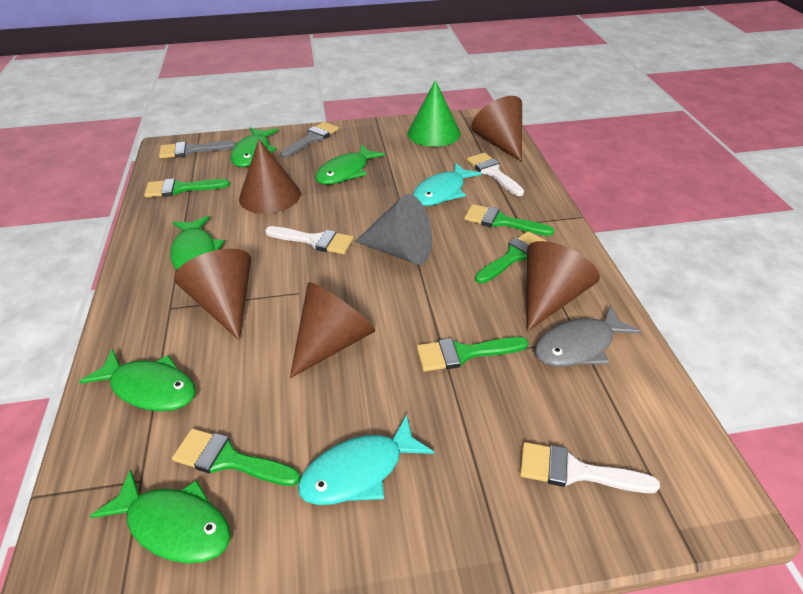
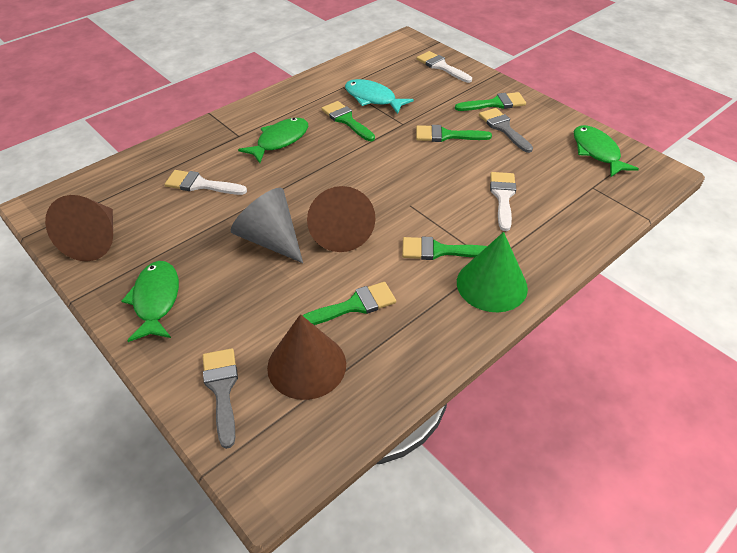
brown cone: [174,249,251,340] [239,139,301,214] [290,282,375,378] [471,96,522,162] [527,241,600,331] = 5 -> [45,195,113,261] [267,314,346,400] [307,186,375,252] = 3
green fish: [79,349,196,411] [89,469,231,563] [170,216,224,270] [231,127,278,167] [315,145,385,185] = 5 -> [122,261,179,342] [238,118,308,163] [574,125,639,177] = 3
grey fish: [535,305,642,367] = 1 -> none = 0
turquoise fish: [298,415,434,505] [413,162,482,206] = 2 -> [345,79,414,114] = 1

